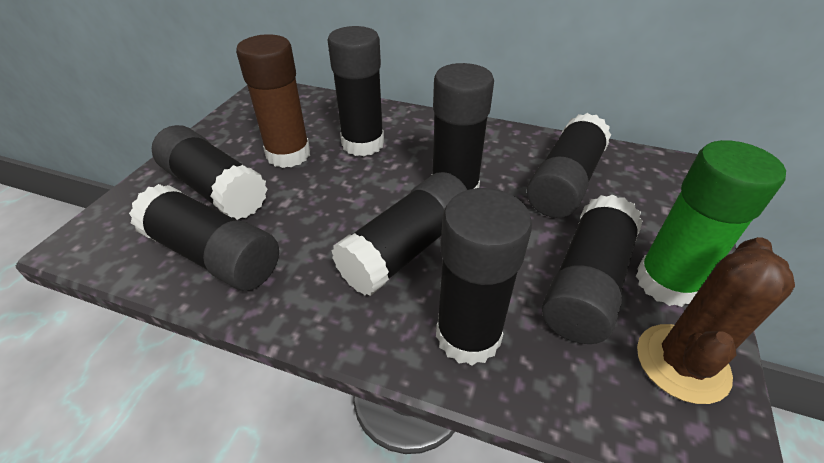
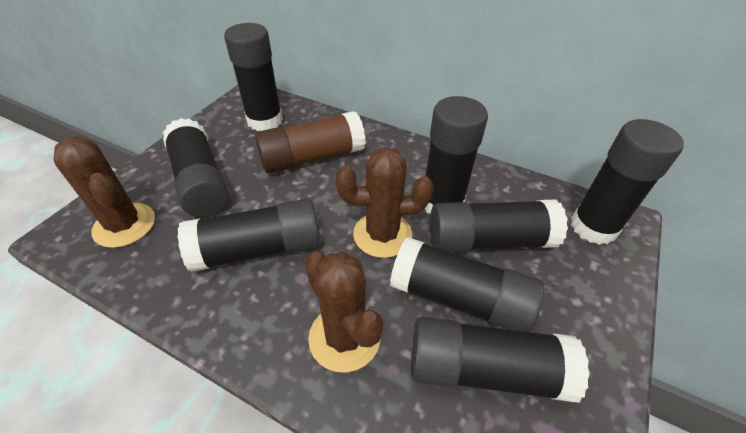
brown cactus: [637,237,795,404] = 1 -> [54,136,155,248] [305,252,383,372] [336,147,434,258] = 3
green glue stick: [636,140,786,307] = 1 -> none = 0

